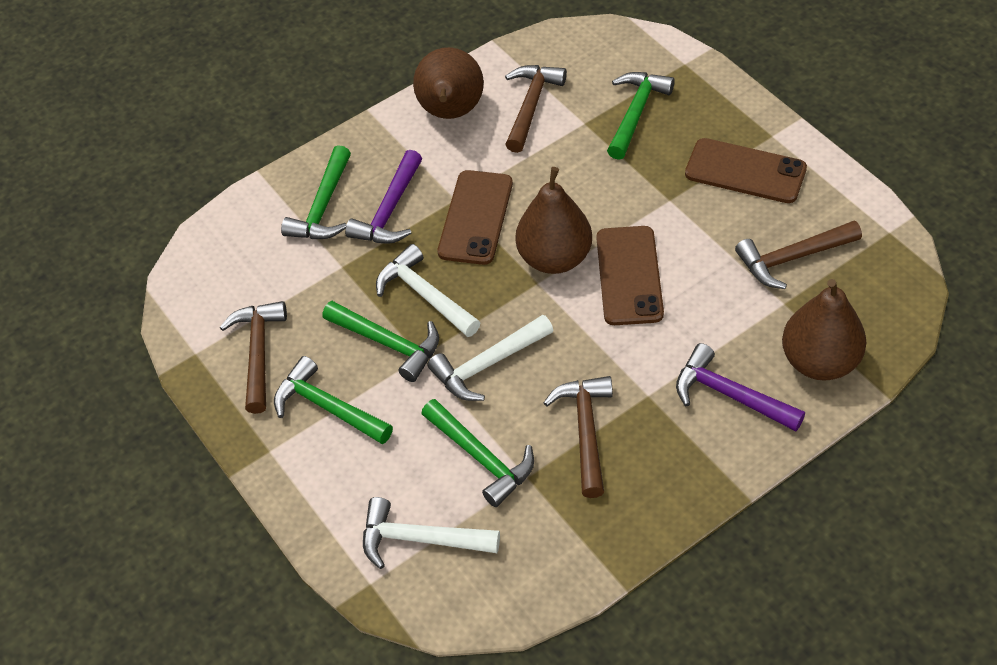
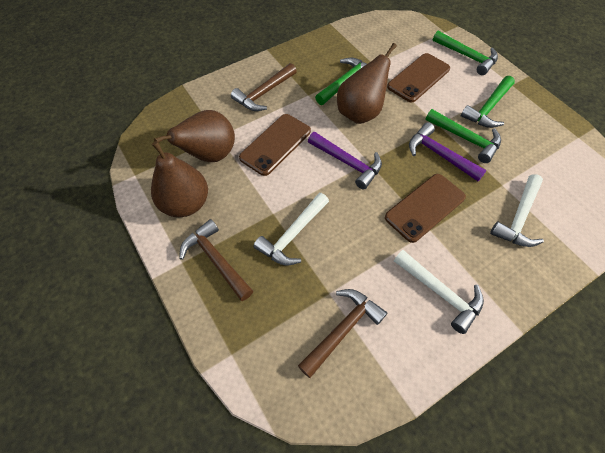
brown hammer: [220,301,287,414] [505,65,567,153] [544,376,613,498] [735,221,862,289] = 4 -> [179,219,253,301] [231,63,297,111] [298,289,387,378] = 3
green hammer: [274,356,393,444] [281,145,351,239] [322,301,439,382] [421,399,534,507] [607,72,675,160] = 5 -> [315,58,367,105] [425,109,501,163] [433,31,498,75] [461,76,515,128] = 4

